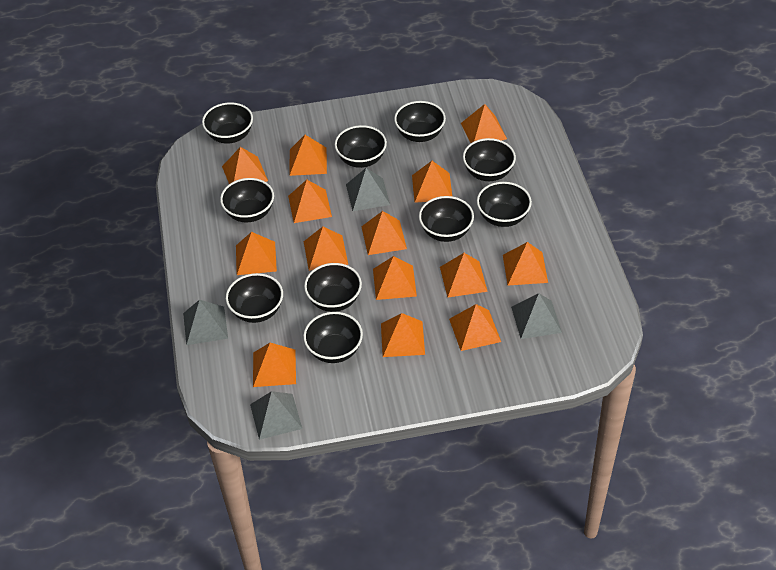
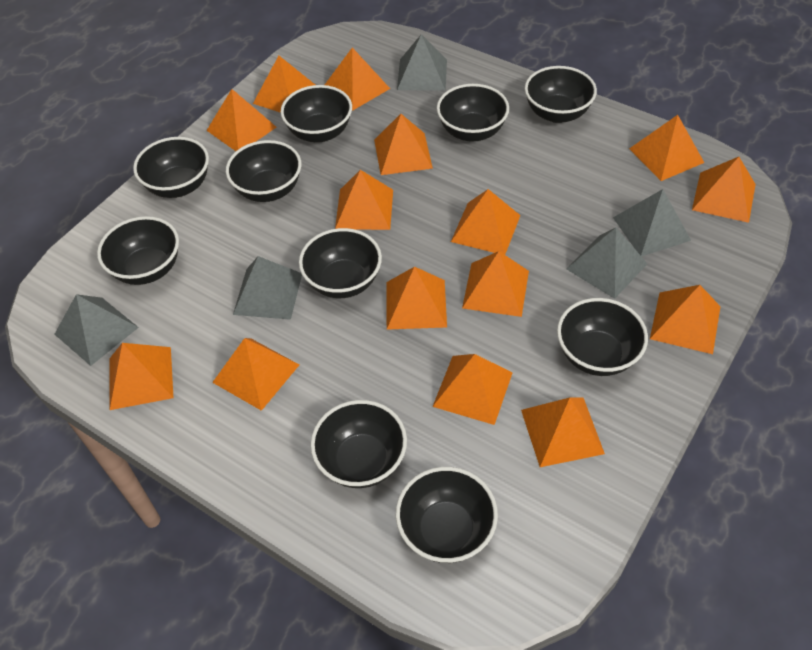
grey pyramid: [183,300,228,345] [250,391,302,440] [346,168,390,211] [511,293,562,339] = 4 -> [54,294,139,366] [233,256,302,320] [397,34,447,91] [566,228,648,299] [613,189,691,257] = 5
orange pyramid: [222,147,268,184] [236,232,277,275] [253,343,296,387] [288,180,332,223] [289,135,327,176] [303,226,348,271] [361,211,407,255] [373,256,417,300] [381,313,425,357] [412,161,452,203] [440,253,488,298] [449,304,501,351] [461,104,507,143] [503,242,548,286] = 14 -> [109,343,173,410] [206,89,277,151] [212,338,299,411] [253,56,315,112] [325,47,390,111] [335,170,393,230] [374,114,433,175] [386,267,447,330] [433,354,512,425] [451,189,521,255] [462,251,529,317] [521,397,605,467] [629,115,704,181] [650,285,721,354] [692,157,756,223] = 15

